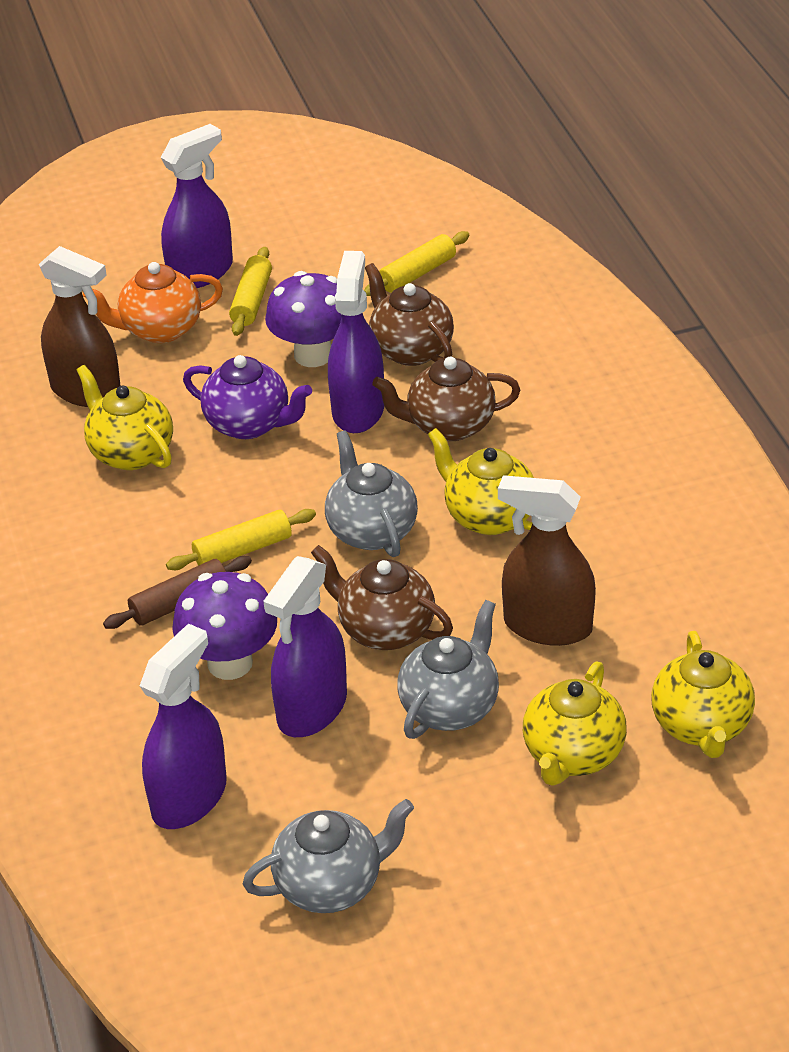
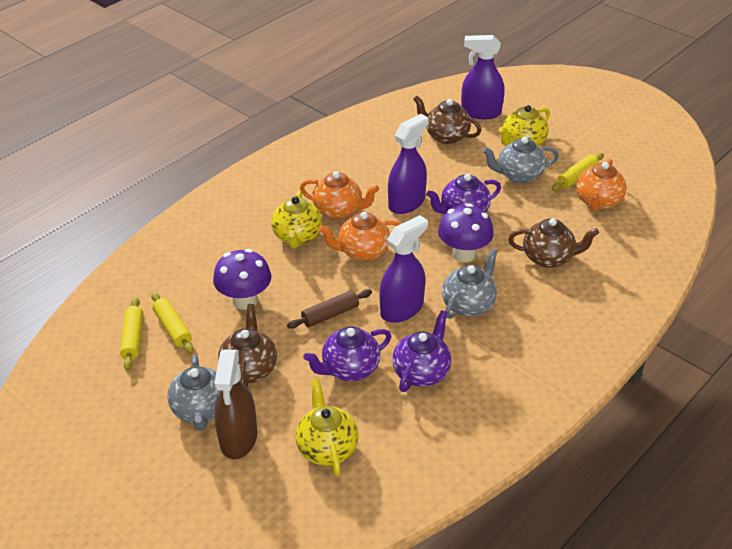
brown spray bottle: [39,246,121,407] [498,475,596,646] = 2 -> [214,349,257,459] = 1
orange teapot: [83,262,223,343] = 1 -> [300,171,379,219] [318,212,401,261] [576,159,627,211] = 3
purple spray bottle: [140,623,226,829] [161,124,233,288] [263,556,347,737] [328,251,384,433] = 4 -> [380,215,428,323] [388,114,429,214] [461,35,505,119] = 3
purple teapot: [183,355,312,439] = 1 -> [303,327,391,381] [392,310,451,392] [427,174,501,214] = 3
yellow teapot: [76,365,173,470] [428,428,534,535] [523,661,627,785] [651,631,755,758] = 4 -> [271,190,322,248] [295,378,359,476] [499,105,550,146] = 3

